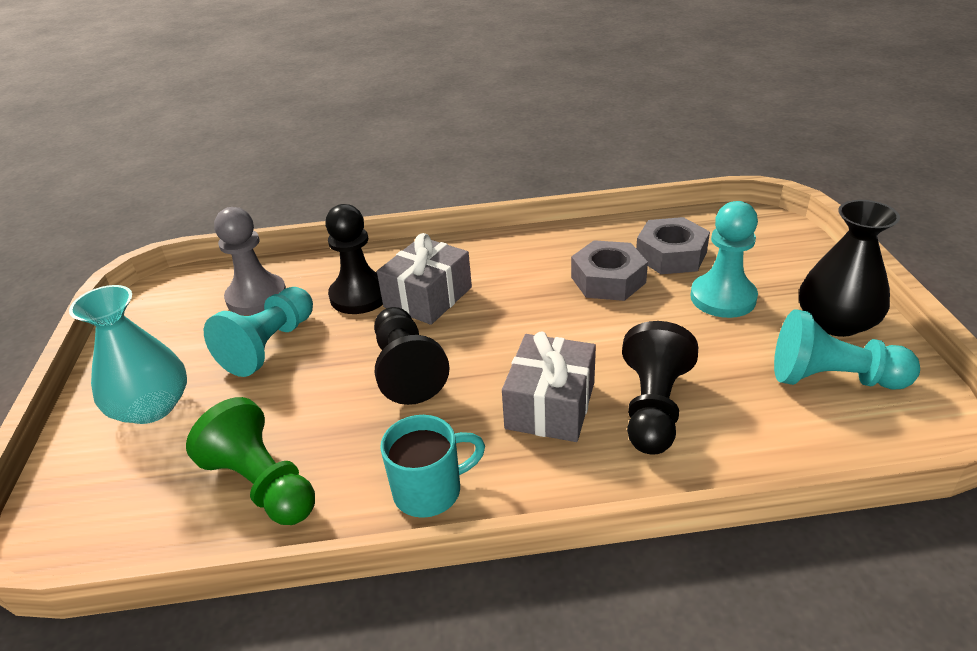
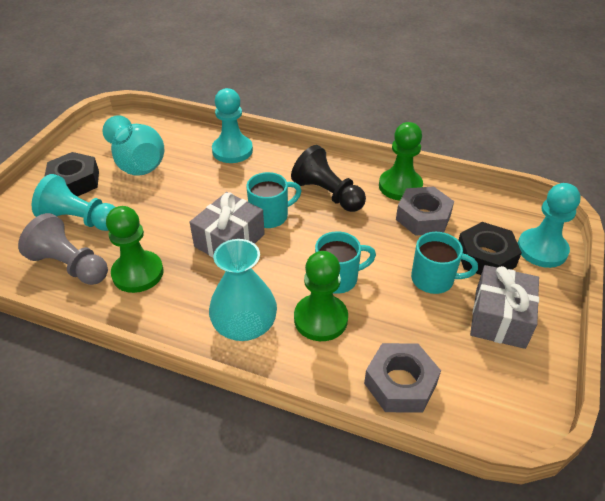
black nut: none = 0 -> [44,152,99,197] [458,222,522,275] = 2
black pawn: [325,204,383,314] [374,307,450,405] [622,321,698,454] = 3 -> [291,145,366,212] = 1
black vase: [799,200,900,337] = 1 -> none = 0
green pawn: [186,397,315,525] = 1 -> [106,206,164,293] [294,251,348,341] [379,122,423,201] = 3
turquoise mug: [380,415,485,518] = 1 -> [246,172,302,228] [315,231,376,294] [411,232,478,294] = 3
turquoise vase: [69,285,187,424] = 1 -> [102,115,164,176] [209,239,277,341] = 2

